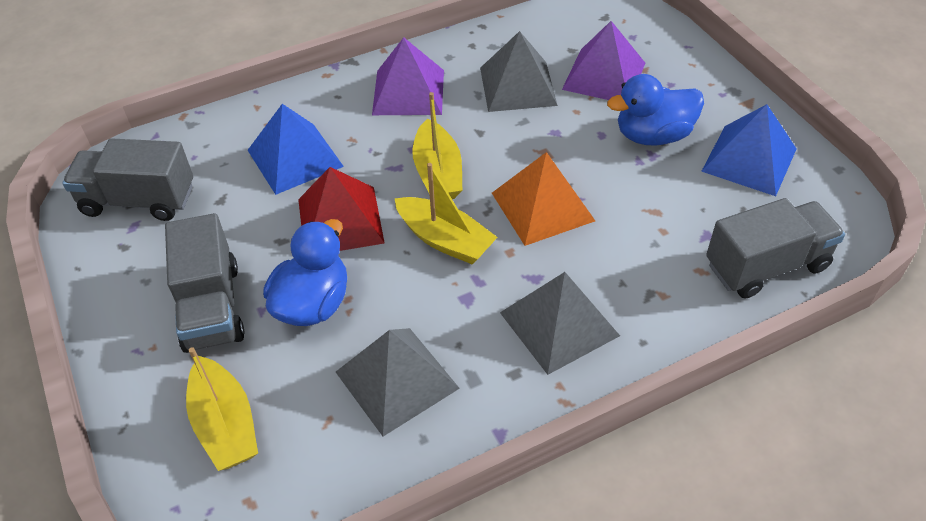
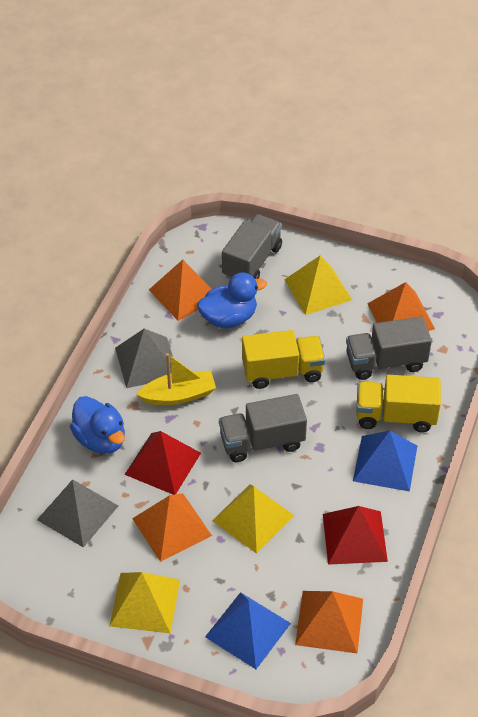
grey pyramid: [336,328,460,436] [480,31,558,112] [500,272,620,375] = 3 -> [37,479,118,547] [115,329,173,388] = 2
orange pyramid: [492,152,595,246] = 1 -> [132,493,212,562] [149,260,212,321] [295,591,363,653] [367,282,435,331] = 4
purple pyramid: [372,37,444,115] [562,21,645,100] = 2 -> none = 0
red pyramid: [298,167,385,251] = 1 -> [124,431,201,495] [323,506,388,565] = 2
yellow boat: [186,347,258,471] [394,163,498,264] [412,92,462,199] = 3 -> [136,353,216,405] = 1
yellow pyramid: none = 0 -> [110,572,180,633] [212,484,294,554] [284,255,352,315] = 3
yellow truck: none = 0 -> [242,330,325,389] [356,375,441,433] = 2

